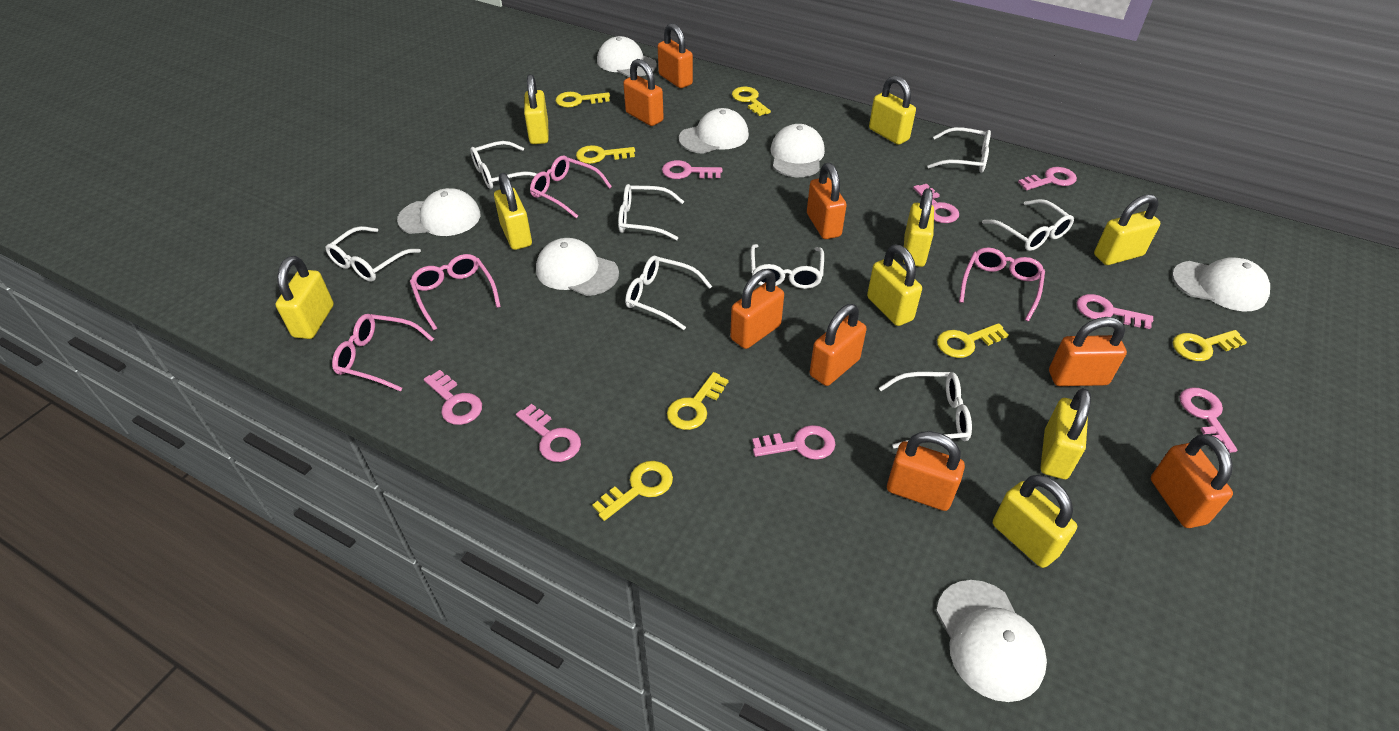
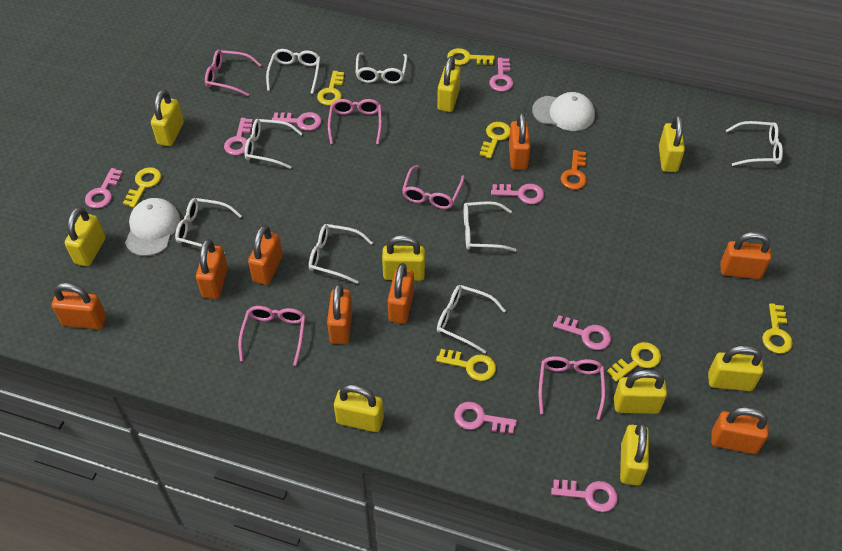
orange key: none = 0 -> [561,150,587,189] = 1
pink glasses: [332,314,434,392] [410,254,501,330] [530,156,612,218] [959,247,1045,321] = 4 -> [205,50,261,96] [238,306,306,366] [328,99,382,144] [402,165,465,209] [539,356,605,420] = 5
white cap: [397,188,480,236] [536,238,619,296] [597,36,657,77] [679,108,749,154] [771,124,825,177] [936,580,1047,702] [1172,257,1270,311] = 7 -> [125,198,180,256] [532,92,595,131] = 2

